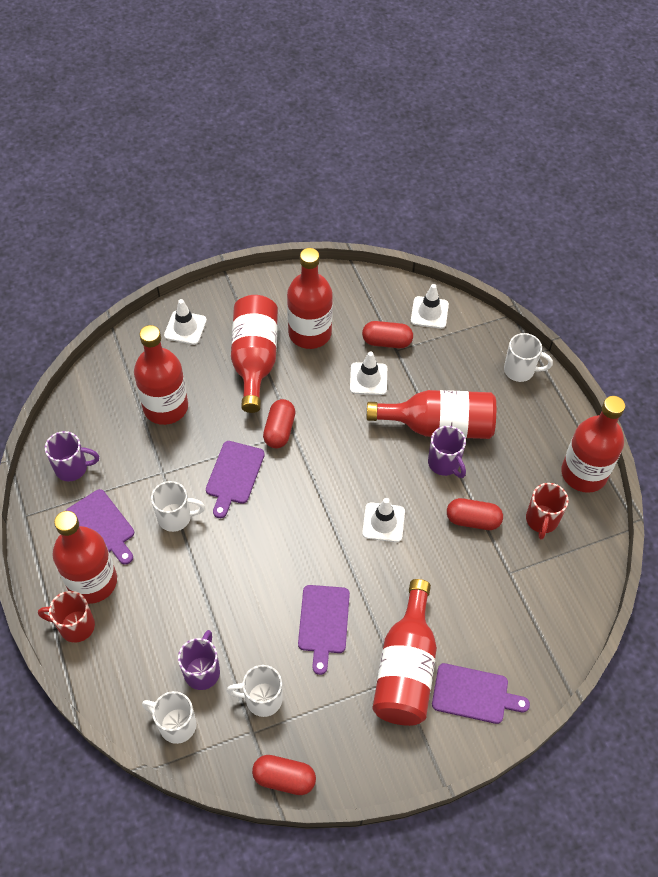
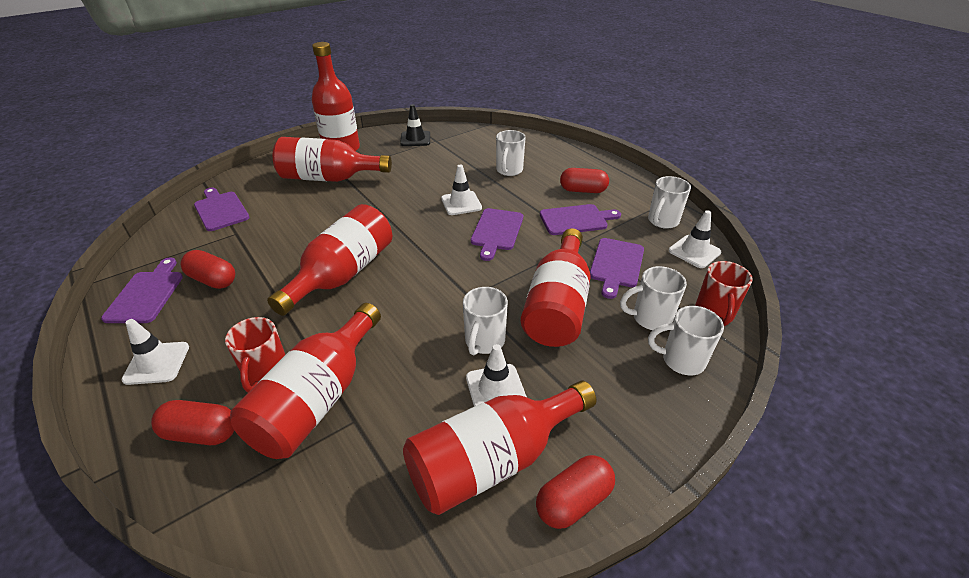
black traffic cone: none = 0 -> [400,104,430,146] = 1
purple cutting board: [66,489,134,565] [206,441,265,518] [298,585,350,675] [432,663,530,724] = 4 -> [101,257,183,323] [194,188,249,231] [471,208,523,261] [540,204,621,235] [590,238,644,299] = 5
purple mug: [45,431,99,481] [178,630,220,690] [428,426,466,478] = 3 -> none = 0
red bottle: [52,511,117,604] [134,325,188,425] [231,295,278,413] [287,248,333,349] [367,390,496,439] [372,579,437,726] [561,396,625,493] = 7 -> [230,303,381,459] [267,204,392,316] [273,137,392,182] [312,42,360,151] [403,381,596,515] [521,228,591,347] = 6
white mug: [142,691,196,744] [151,481,205,532] [227,665,283,717] [504,333,553,382] = 4 -> [463,287,508,355] [496,130,526,176] [620,266,687,330] [648,176,691,229] [648,306,724,375] = 5

